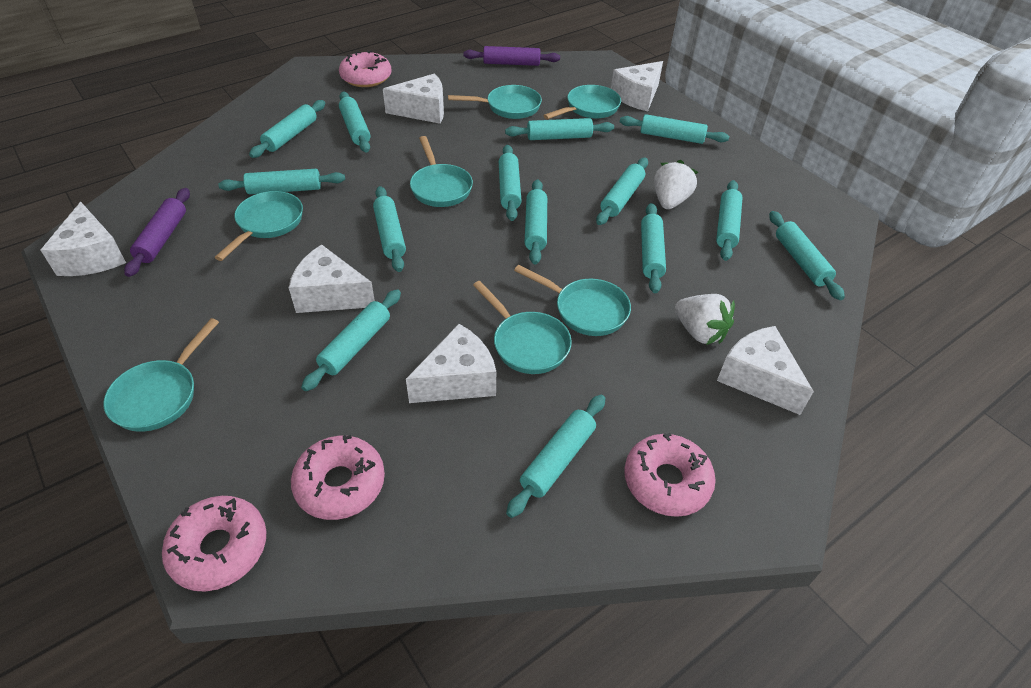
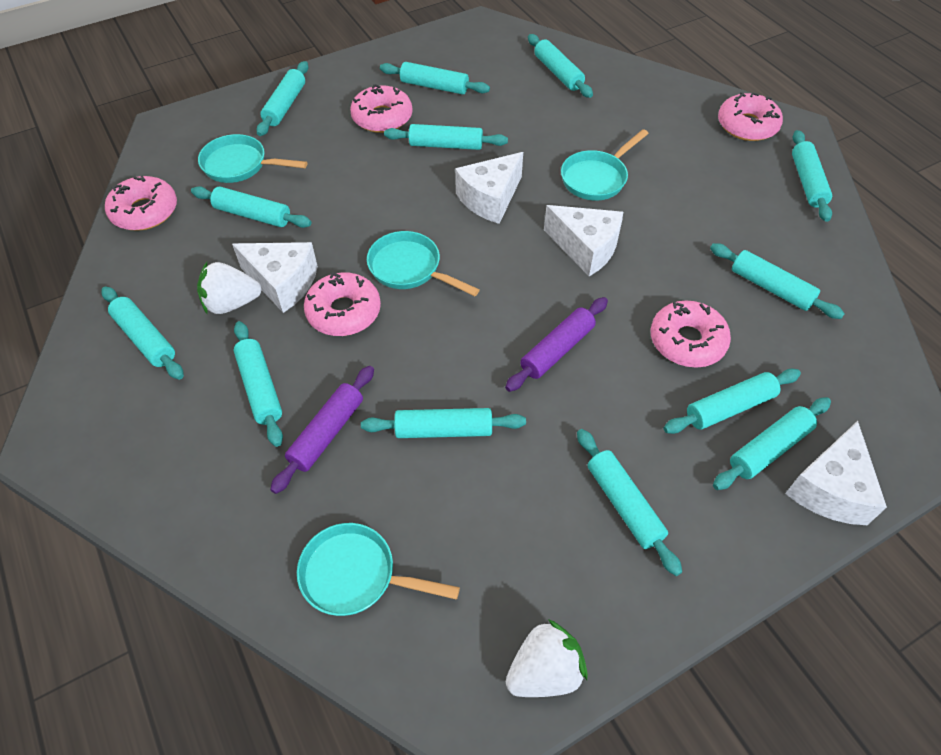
pink donut: [162,496,266,592] [291,435,385,520] [339,50,392,87] [624,433,716,517] = 4 -> [105,175,177,230] [304,272,381,336] [350,84,412,133] [651,301,731,368] [718,92,783,141] = 5
turquoise pan: [103,318,219,432] [214,191,303,261] [410,136,473,207] [448,85,542,119] [473,281,572,374] [514,265,631,336] [543,85,621,119] = 7 -> [198,134,307,183] [297,523,460,616] [367,231,479,296] [561,129,649,201] = 4
turquoise rolling pin: [218,169,345,194] [249,100,325,158] [301,289,401,391] [339,91,370,153] [373,186,406,272] [499,145,522,221] [505,118,614,140] [506,395,605,518] [525,179,547,264] [596,158,648,225] [620,114,729,144] [641,203,666,293] [716,180,743,261] [769,211,845,300] = 14 -> [102,286,184,380] [191,187,311,228] [234,321,283,447] [256,61,308,136] [361,408,526,438] [380,62,490,95] [384,124,508,150] [528,34,593,98] [577,429,682,576] [664,369,801,434] [710,243,845,319] [713,397,831,490] [792,130,832,222] = 13
white cheese: [41,202,126,276] [289,245,375,313] [383,74,444,124] [406,324,496,403] [611,61,663,111] [717,326,814,415] = 6 -> [232,242,318,313] [455,152,523,224] [544,205,623,276] [785,421,887,525] = 4

